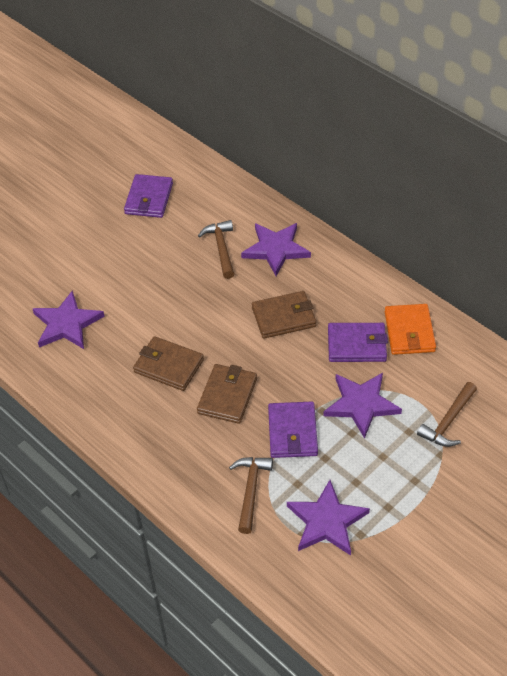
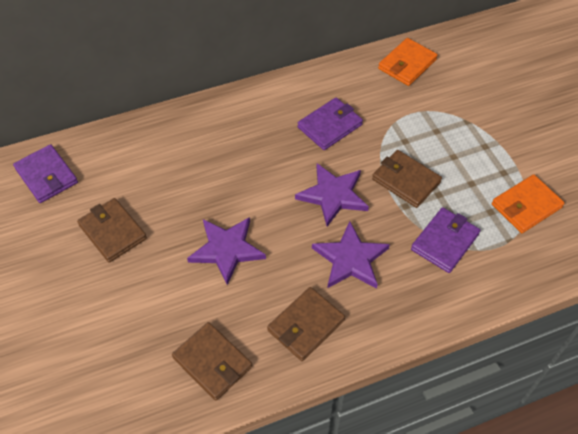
brown hammer: [198,220,234,279] [229,457,273,534] [417,382,477,447] = 3 -> none = 0
brown wallet: [133,336,204,391] [197,364,257,424] [252,291,316,339] = 3 -> [77,198,147,263] [172,322,252,400] [267,287,345,361] [372,150,442,208] = 4
orange wallet: [385,304,436,355] = 1 -> [378,38,438,86] [492,174,565,233] = 2
purple star: [33,290,105,349] [241,223,311,276] [287,480,370,555] [324,373,402,439] = 4 -> [187,217,266,285] [295,163,369,227] [312,221,390,289] = 3

